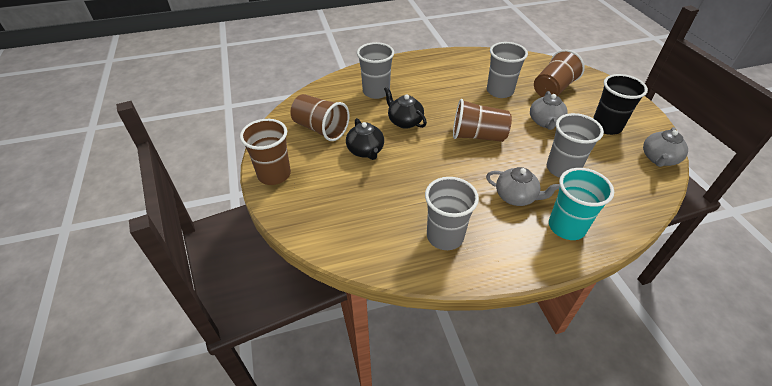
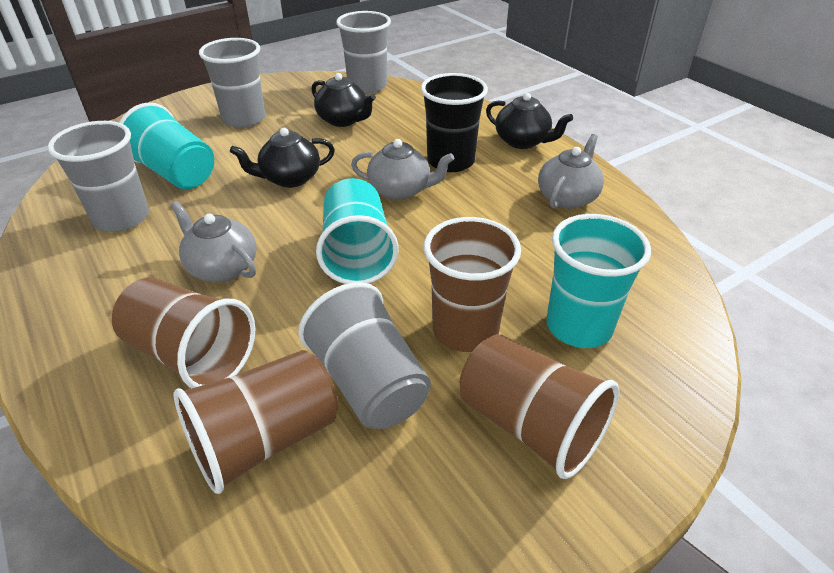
black teapot: [346,118,384,160] [384,87,427,129] = 2 -> [230,128,335,188] [311,73,376,127] [486,93,573,149] = 3
turquoise cup: [549,168,614,240] = 1 -> [119,102,214,189] [316,178,399,284] [546,214,651,348] = 3

